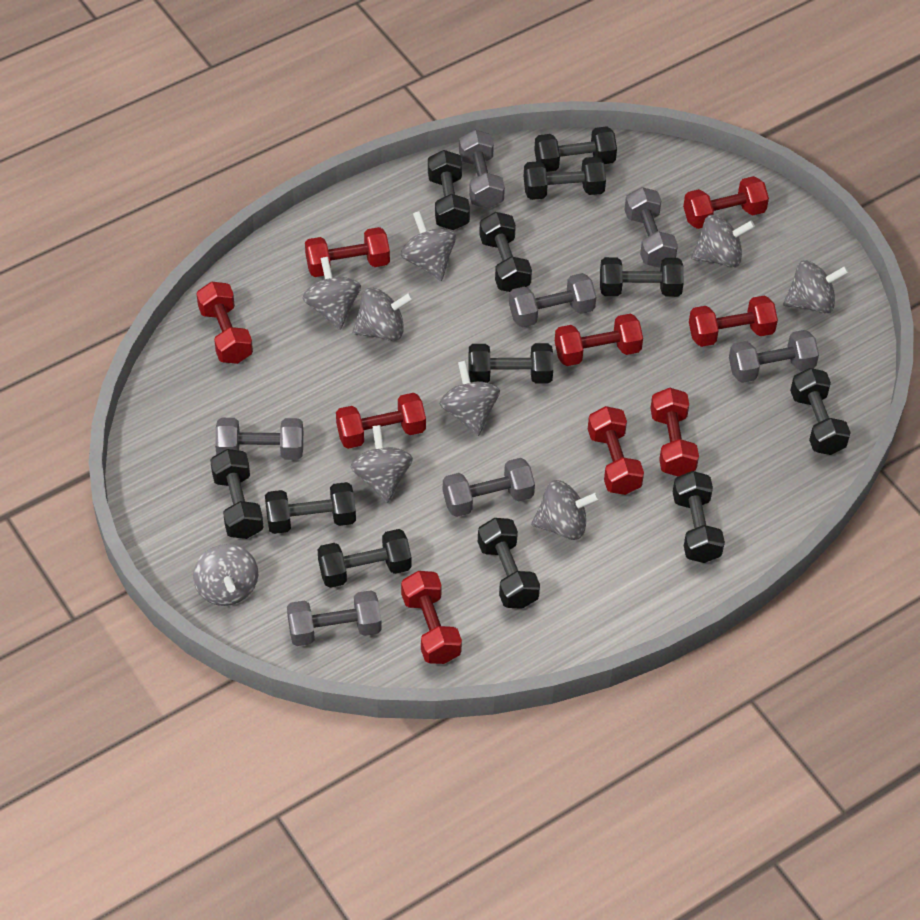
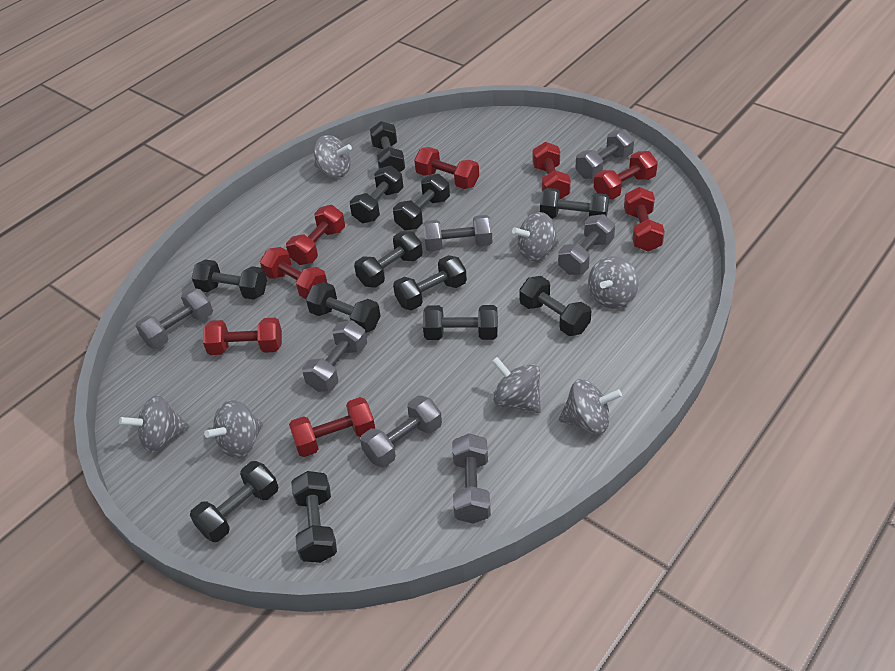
grey spinning top: [193,544,258,606] [303,257,361,330] [351,425,413,503] [352,288,413,341] [401,211,456,281] [440,361,500,436] [532,480,600,540] [691,215,755,267] [783,260,849,314] = 9 -> [119,395,190,452] [204,400,263,458] [314,135,352,178] [492,357,541,413] [512,212,559,261] [559,379,622,434] [588,256,639,309] = 7
red dumbbell: [196,282,253,364] [305,227,390,277] [336,393,426,449] [401,571,462,664] [555,314,643,366] [588,406,644,495] [650,388,699,476] [683,176,769,229] [689,296,778,347] = 9 -> [203,318,282,355] [260,247,327,299] [286,205,345,265] [289,397,375,457] [414,147,479,189] [533,142,571,199] [594,151,658,200] [624,187,665,252] = 8

